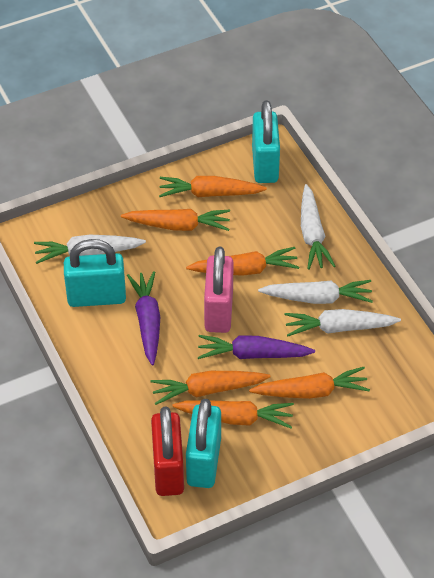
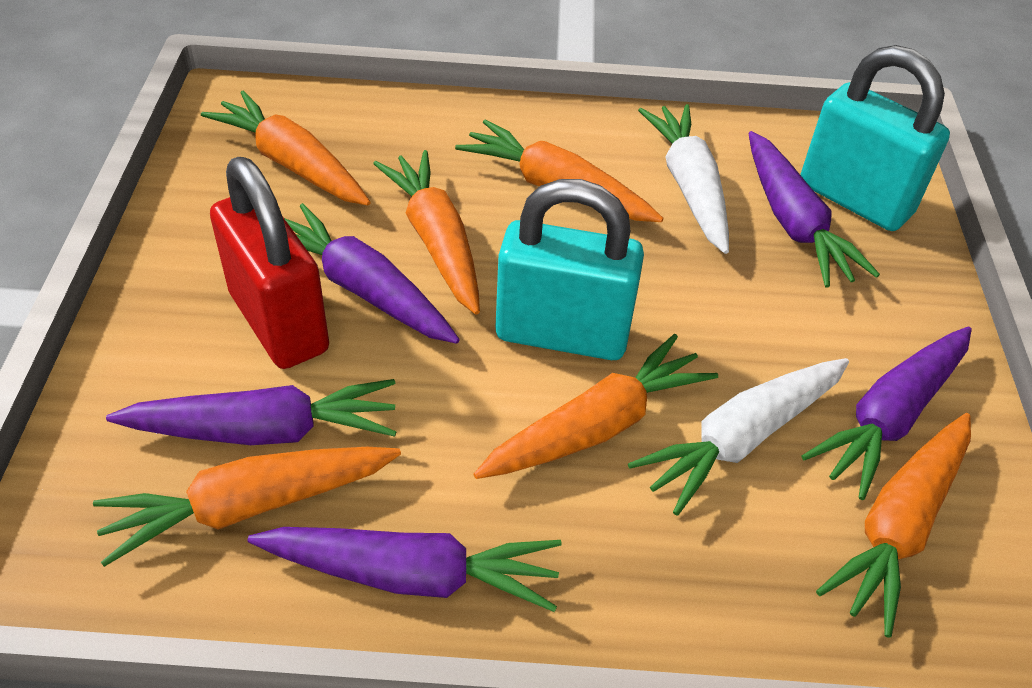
pink padlock: [204,247,234,333] = 1 -> none = 0
purple carrot: [127,271,160,365] [198,335,315,359] = 2 -> [106,379,396,445] [248,527,562,612] [284,203,460,344] [748,131,880,288] [801,327,972,500] = 5
turquoise padlock: [64,239,126,307] [186,399,221,488] [252,100,280,183] = 3 -> [495,179,644,360] [800,45,950,231] = 2
white carrot: [34,235,146,264] [258,280,373,304] [284,309,401,337] [301,184,335,270] = 4 -> [628,358,849,516] [638,104,729,254] = 2

